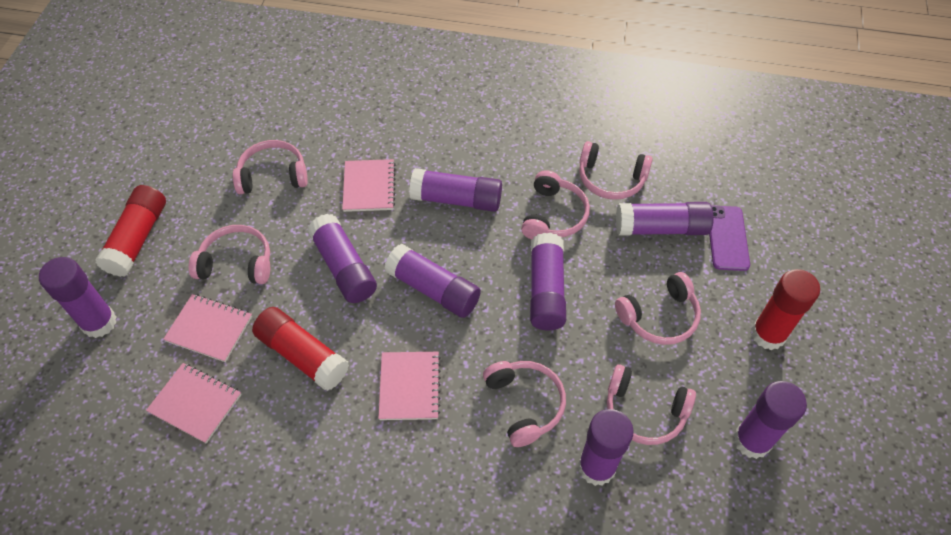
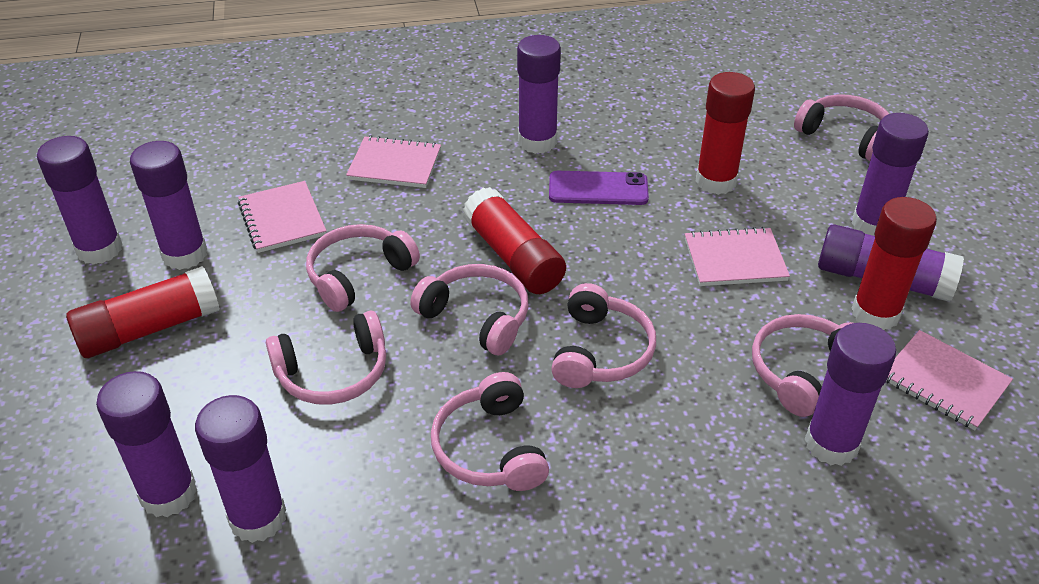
red glue stick: [95,185,166,277] [252,307,349,391] [751,269,820,350] = 3 -> [66,266,220,358] [462,187,566,294] [696,72,755,195] [852,197,937,330] = 4

